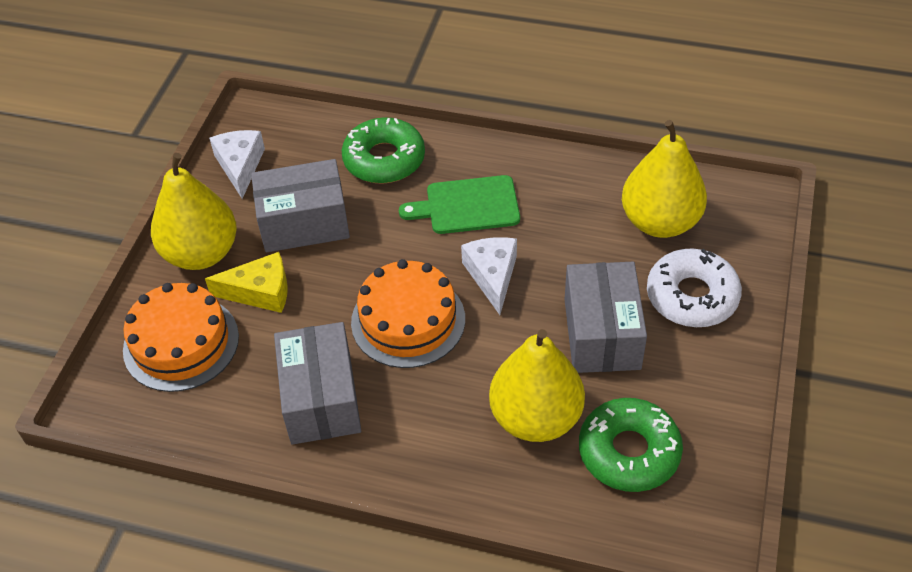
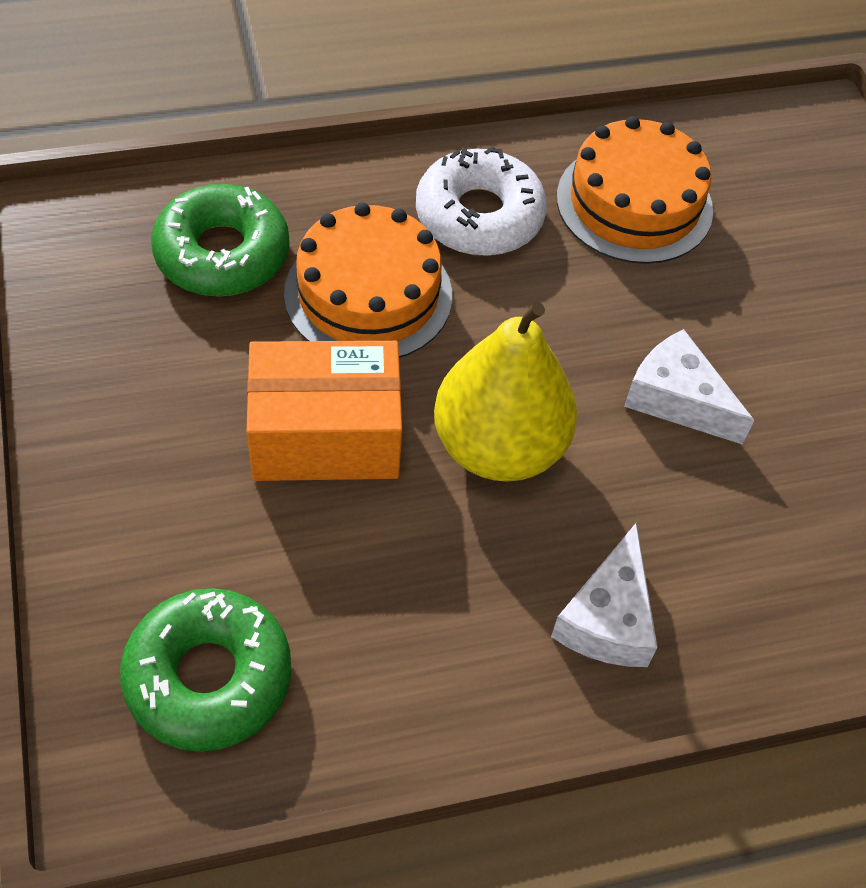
green cutting board: [399,175,520,234] = 1 -> none = 0
grey box: [251,159,350,252] [274,322,361,445] [565,262,647,373] = 3 -> none = 0
orange box: none = 0 -> [247,341,402,481] = 1
yellow cheese: [205,252,288,313] = 1 -> none = 0
yellow pear: [151,153,237,270] [489,329,585,442] [622,120,707,238] = 3 -> [434,302,577,481] = 1

